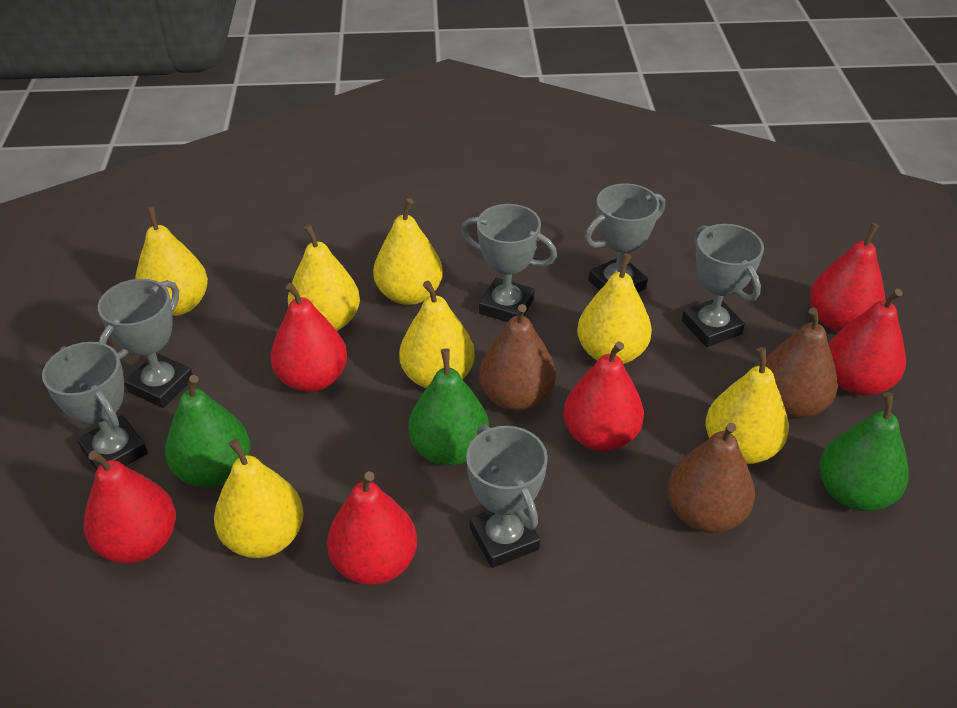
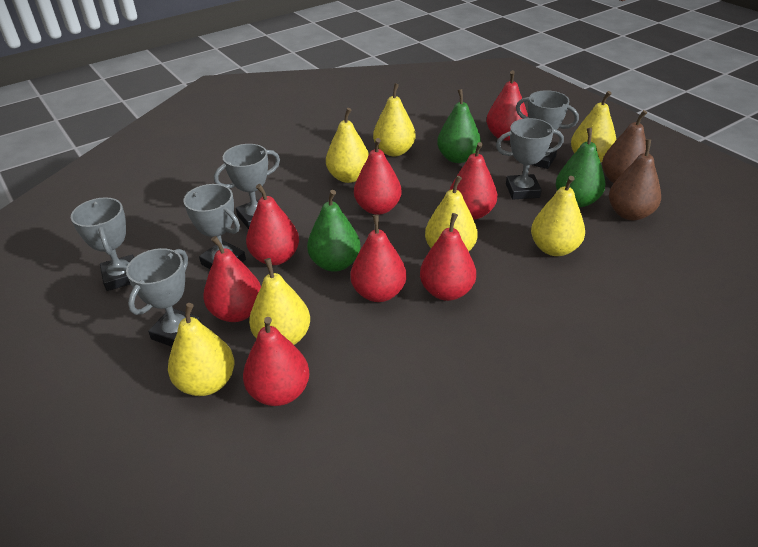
brown pear: [479,304,556,411] [667,423,755,533] [766,308,838,419] = 3 -> [602,110,647,183] [609,139,661,220] = 2
red pear: [84,450,176,563] [271,283,347,392] [327,471,417,585] [563,341,644,451] [810,223,885,332] [829,289,906,396] = 6 -> [203,236,261,322] [243,317,310,406] [246,184,299,265] [350,215,406,302] [354,138,402,215] [420,213,476,301] [449,142,497,220] [486,70,528,141] = 8

